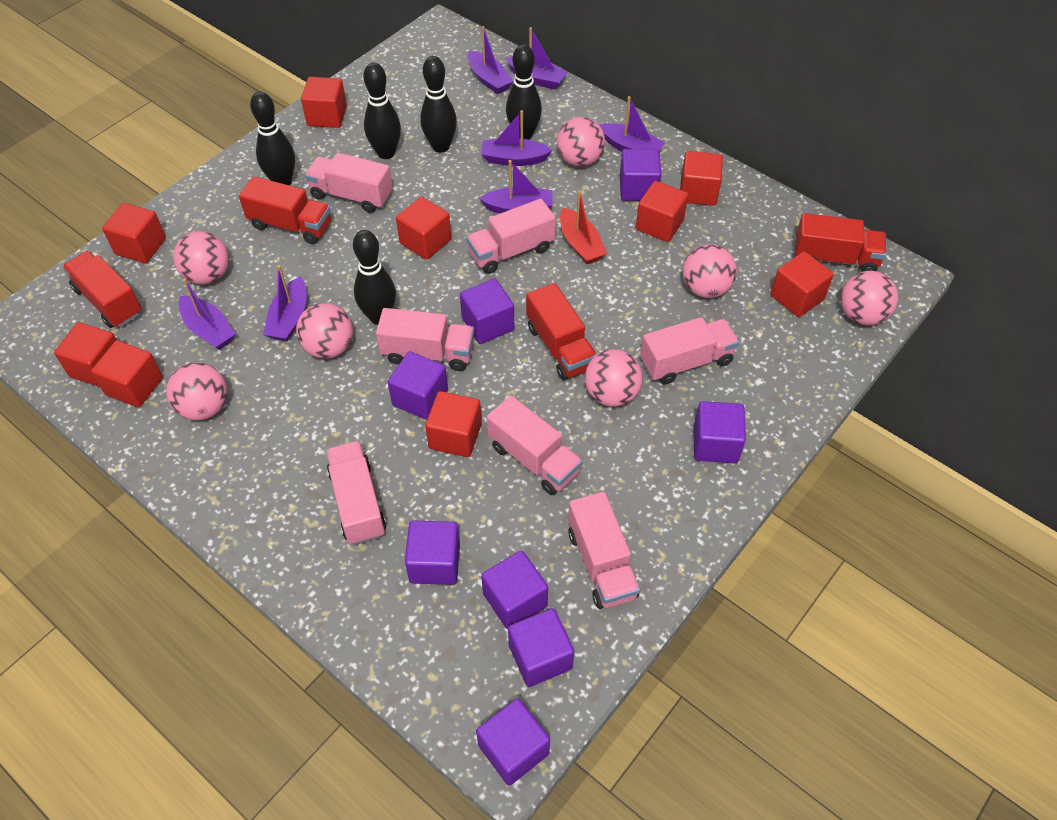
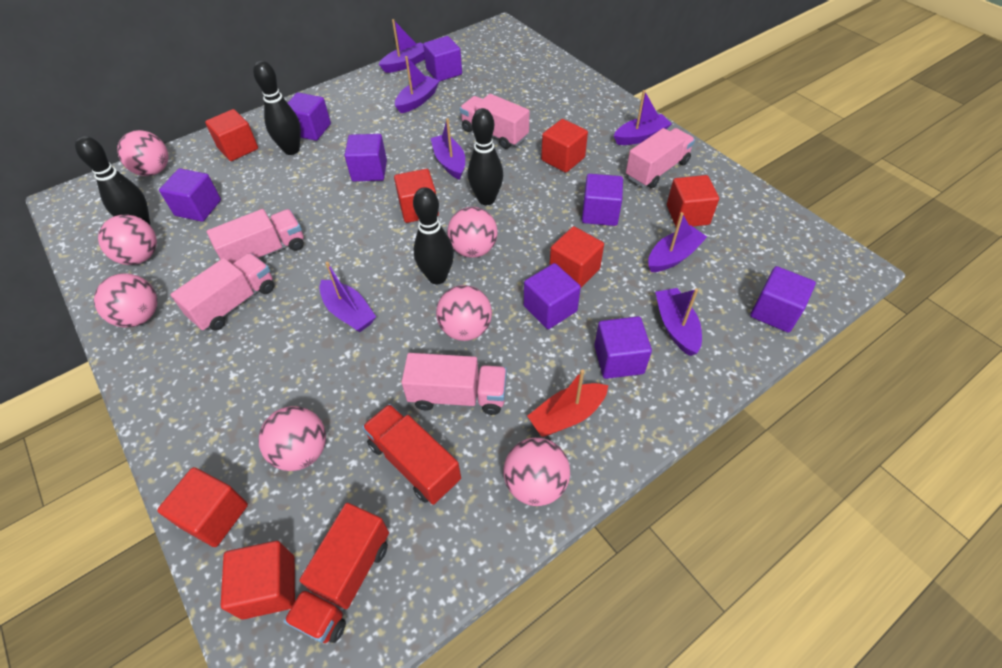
black bowling pin: [250,92,295,185] [353,230,396,325] [363,63,401,159] [420,56,457,153] [506,44,542,140] = 5 -> [75,136,150,225] [253,60,301,155] [413,187,454,284] [468,108,503,205] = 4
pink truck: [305,153,393,213] [326,441,386,545] [376,308,474,371] [466,199,556,274] [487,396,583,495] [568,492,640,609] [640,317,739,385] = 7 -> [170,253,274,331] [207,209,304,264] [402,353,507,415] [460,94,529,149] [626,128,695,188] = 5
red cube: [54,322,117,387] [91,341,163,408] [102,203,166,263] [301,77,347,128] [396,197,451,260] [425,391,482,457] [636,181,688,242] [680,151,723,206] [770,251,834,317] = 9 -> [157,467,248,547] [205,109,258,161] [221,541,295,620] [394,169,439,223] [541,119,588,173] [549,226,604,288] [667,175,719,227] = 7
red truck: [62,251,142,328] [239,176,331,244] [526,283,597,380] [795,213,887,272] = 4 -> [284,503,389,643] [362,404,461,505] = 2

